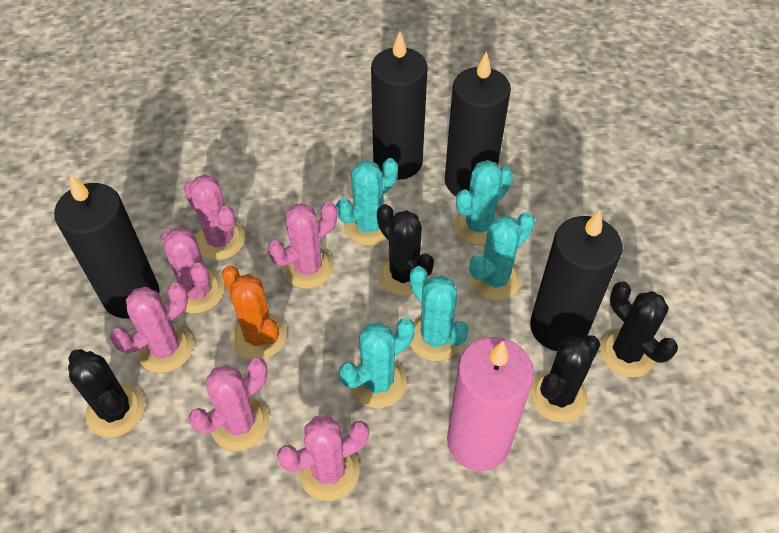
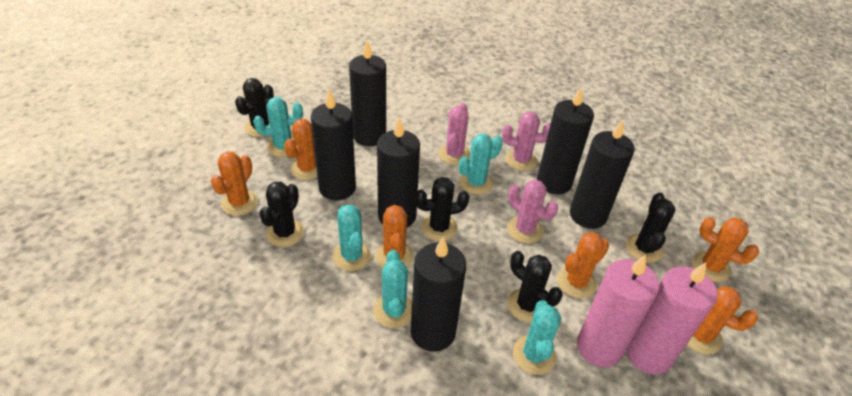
black cactus: [68,349,145,438] [377,204,434,296] [530,335,601,422] [599,281,678,377] = 4 -> [235,78,274,137] [259,181,304,247] [415,177,469,241] [507,251,563,323] [626,193,676,263] = 5
black candle: [54,174,159,318] [371,31,428,180] [445,51,511,196] [530,210,623,351] = 4 -> [311,89,356,200] [349,41,386,146] [377,118,420,227] [411,237,466,352] [537,87,594,194] [570,119,635,229] = 6
orange cactus: [221,266,287,359] = 1 -> [211,152,258,216] [284,119,317,180] [375,205,414,268] [557,232,609,298] [687,286,758,354] [692,217,759,282] = 6
pink cactus: [110,282,193,373] [161,228,224,313] [183,175,245,260] [188,357,269,451] [268,202,337,289] [277,416,369,501] = 6 -> [439,103,470,165] [502,112,551,171] [507,180,558,243] = 3
pink candle: [447,337,534,471] = 1 -> [577,254,660,368] [626,262,718,375] = 2

